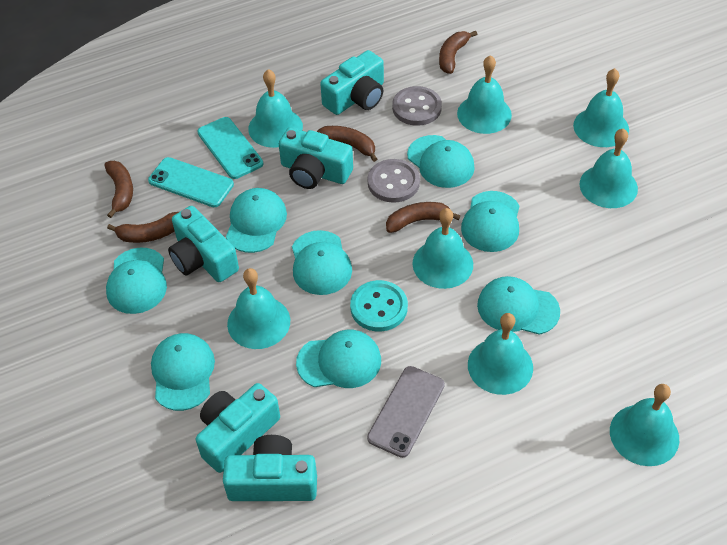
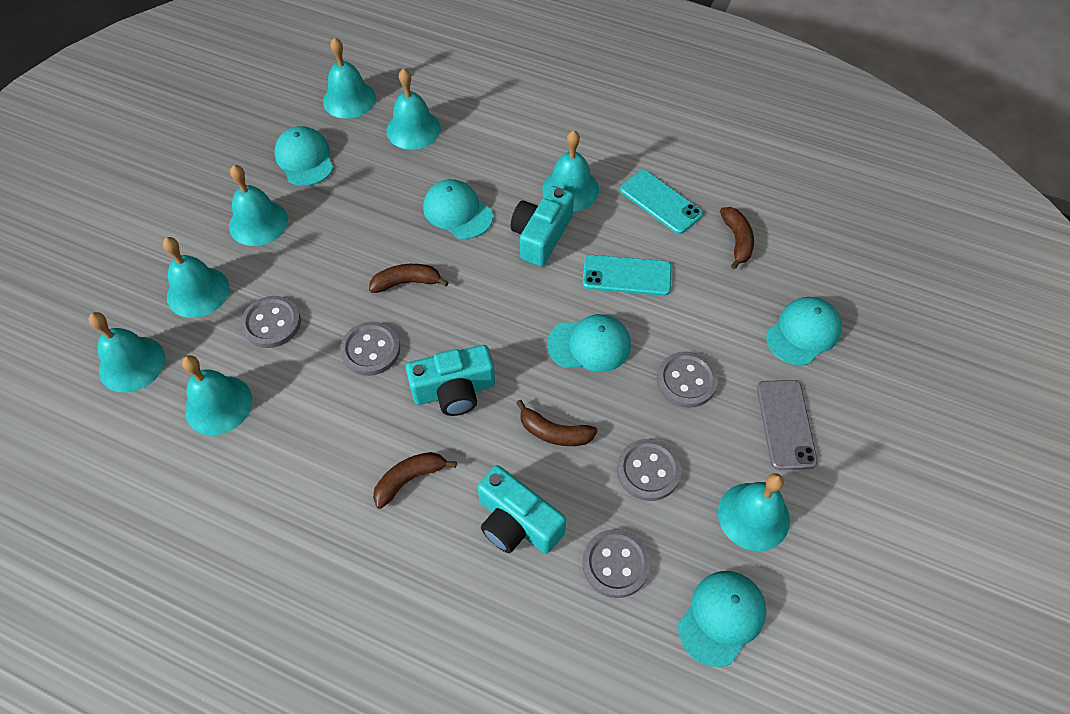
brown banana: [104,161,133,218] [107,212,179,243] [317,126,377,162] [386,202,460,233] [439,31,477,74] = 5 -> [369,264,449,293] [373,452,457,509] [516,400,597,446] [720,207,754,269] = 4
grey button: [368,159,420,203] [392,86,442,126] = 2 -> [241,296,301,348] [340,322,400,376] [582,529,651,598] [617,439,682,501] [657,352,718,408] = 5
turquoise button: [350,280,408,332] = 1 -> none = 0
turquoise camera: [168,206,239,282] [196,383,280,473] [223,435,317,501] [279,128,353,189] [320,50,384,115] = 5 -> [406,345,495,416] [477,465,566,554] [511,186,574,267] = 3
turquoise cap: [106,248,167,314] [151,333,215,411] [226,188,287,253] [292,230,352,295] [296,330,381,388] [407,135,475,188] [461,191,519,252] [477,276,560,335] = 8 -> [274,126,333,186] [423,179,493,239] [547,314,631,372] [678,571,766,667] [766,297,842,365] = 5

